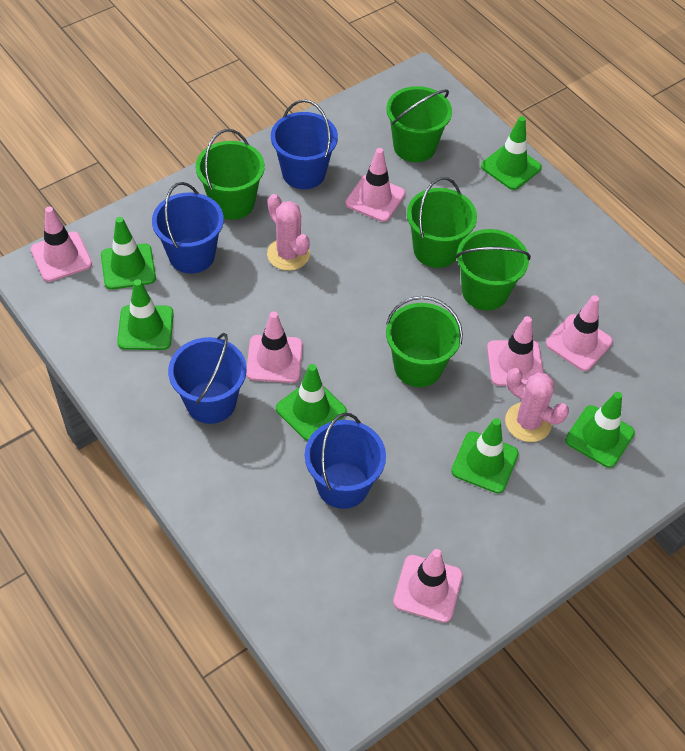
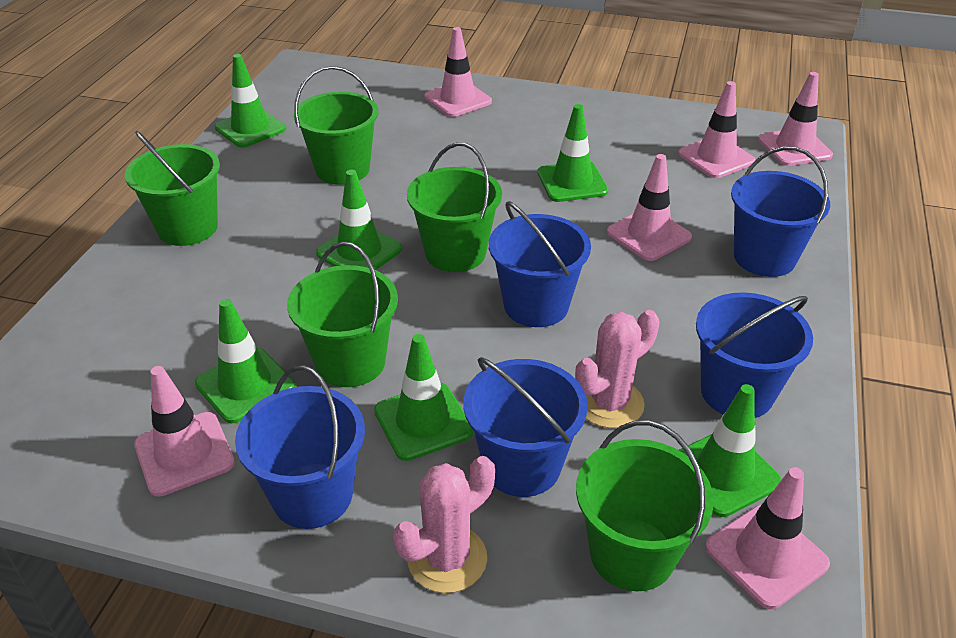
blue bucket: [152,182,224,274] [168,333,247,424] [271,100,338,189] [305,413,386,509] = 4 -> [235,365,365,529] [463,357,588,497] [489,201,591,327] [696,292,813,418] [731,146,830,277] = 5

